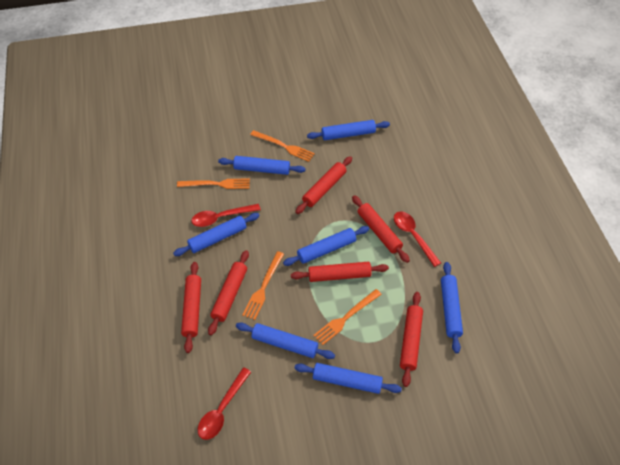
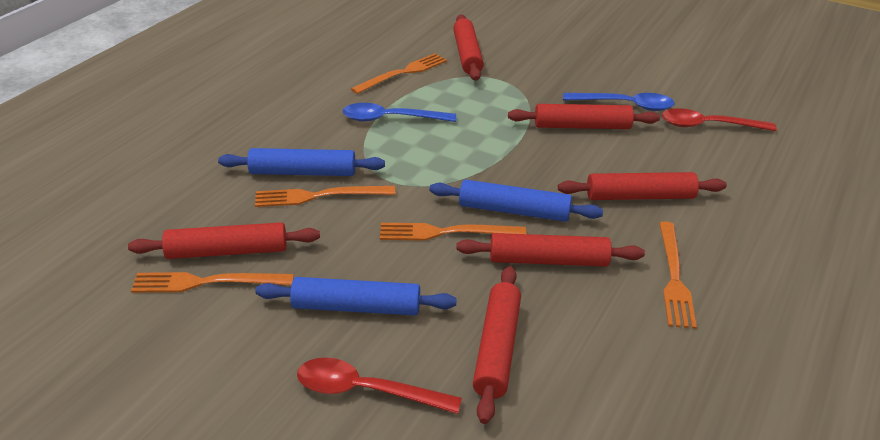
blue rolling pin: [173,213,260,256] [218,156,306,175] [236,322,335,359] [283,226,369,266] [294,363,402,394] [307,120,390,140] [441,262,463,353] = 7 -> [218,148,385,176] [255,277,457,316] [429,179,603,222] = 3
blue spoon: none = 0 -> [343,103,456,122] [563,93,675,111] = 2
orange fork: [177,178,250,189] [242,251,284,320] [250,130,315,162] [313,289,382,345] = 4 -> [131,272,294,293] [255,186,395,207] [351,53,447,94] [380,223,527,241] [659,221,697,329] = 5
red spoon: [192,204,261,227] [198,367,251,440] [394,211,441,267] = 3 -> [297,357,462,414] [662,108,777,131] = 2

